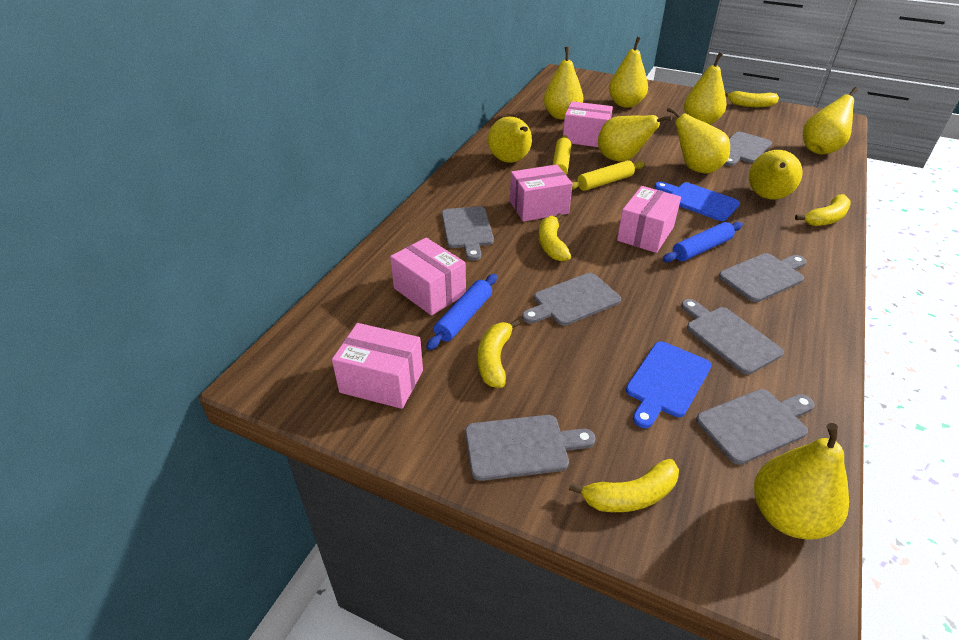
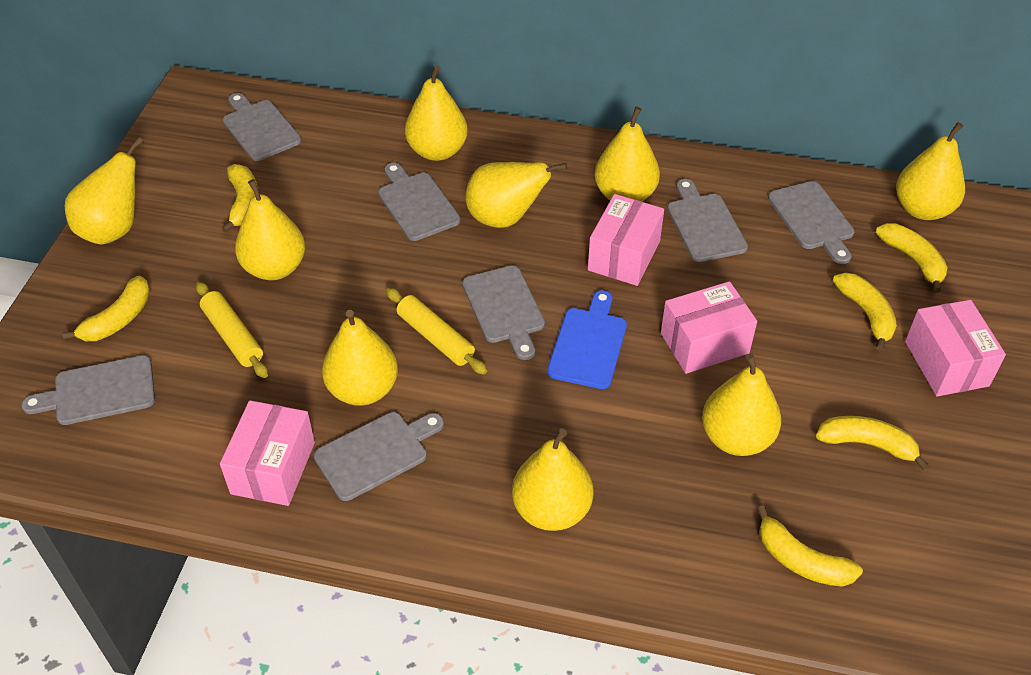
blue cutting board: [626,341,711,428] [655,182,740,221] = 2 -> [547,290,627,389] = 1
blue rolling pin: [426,274,497,350] [663,222,743,262] = 2 -> none = 0
pink box: [332,323,423,409] [390,238,466,316] [510,164,573,221] [563,101,613,147] [617,186,681,253] = 5 -> [220,400,315,506] [588,194,664,286] [661,281,757,374] [905,300,1006,396] = 4
yellow banana: [478,319,520,388] [539,213,571,262] [569,459,679,512] [725,91,779,107] [795,194,851,226] = 5 -> [63,276,150,341] [221,164,258,233] [757,506,863,587] [816,416,929,470] [833,273,897,351] [876,223,948,293] = 6

